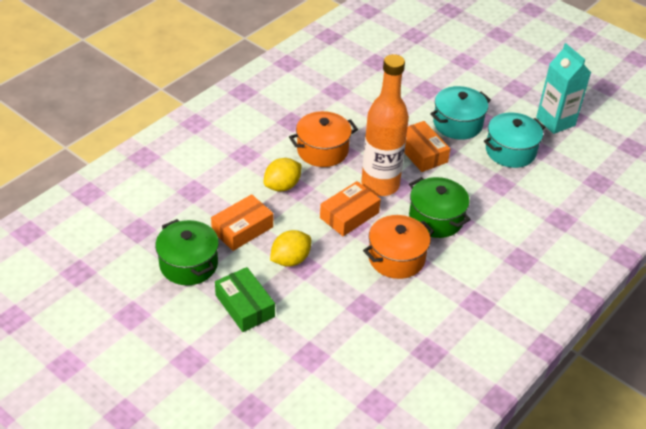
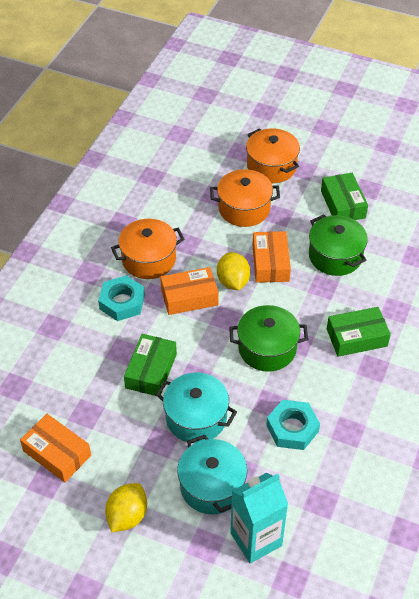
green box: [215,267,275,332] = 1 -> [124,334,177,396] [321,173,368,220] [327,307,391,357] = 3
orange bottle: [361,54,409,196] = 1 -> none = 0
orange pot: [289,111,358,167] [363,215,434,279] = 2 -> [111,219,185,279] [210,169,280,227] [246,128,300,183] = 3
turquoise nut: none = 0 -> [98,275,145,321] [266,400,320,450] = 2

